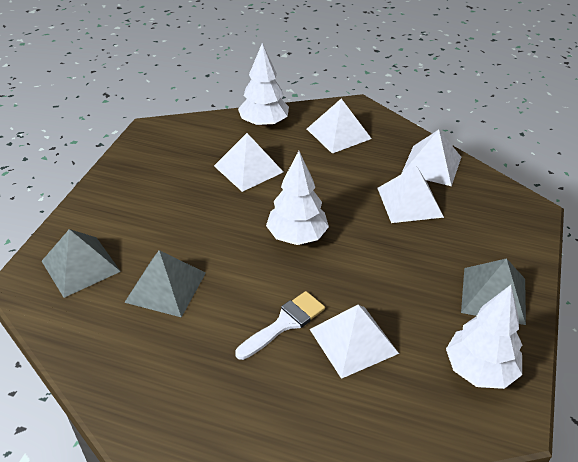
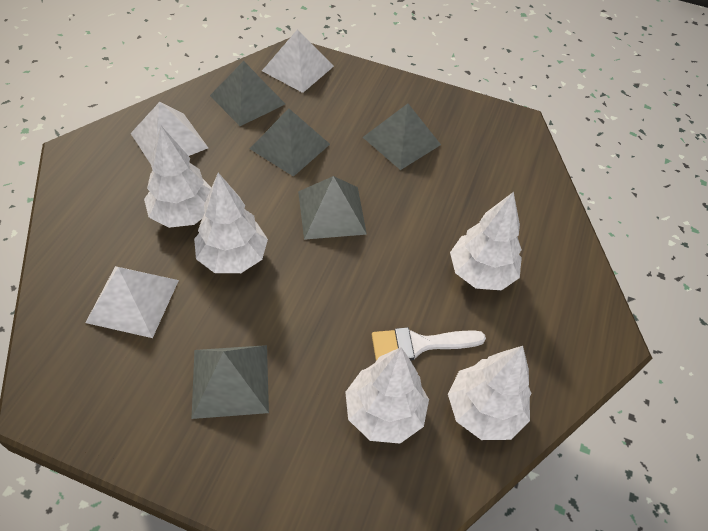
grey pyramid: [42,229,121,298] [124,250,206,318] [461,258,526,325] = 3 -> [192,345,269,419] [210,61,285,126] [250,108,330,177] [298,176,367,240] [363,104,441,170] = 5
white pyramid: [214,133,283,192] [307,99,372,154] [310,305,399,379] [378,166,444,223] [401,130,461,186] = 5 -> [85,266,179,338] [131,102,208,164] [262,29,334,93] = 3
white tree: [238,43,289,128] [266,151,329,245] [446,285,522,389] = 3 -> [144,126,211,228] [194,173,268,273] [345,347,429,444] [448,346,531,440] [450,192,522,290] = 5

